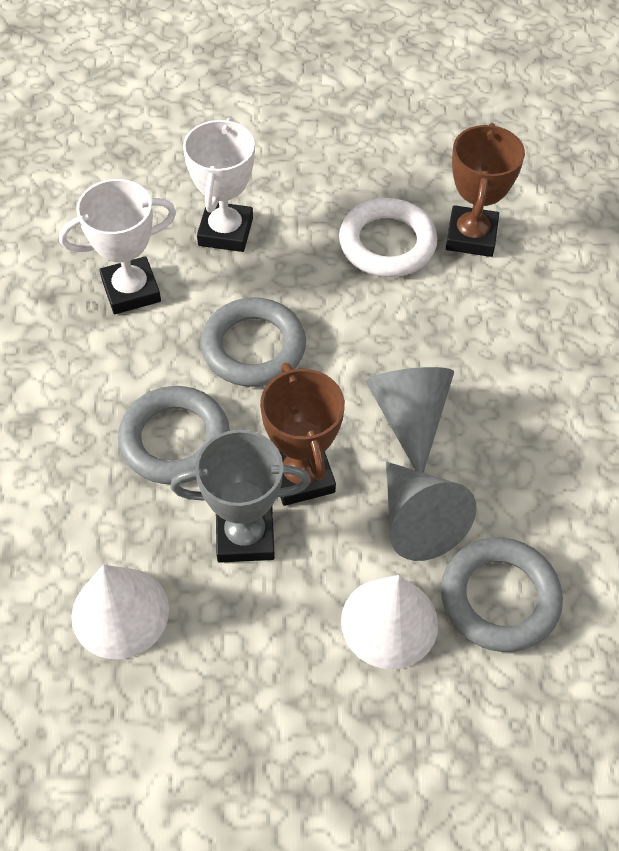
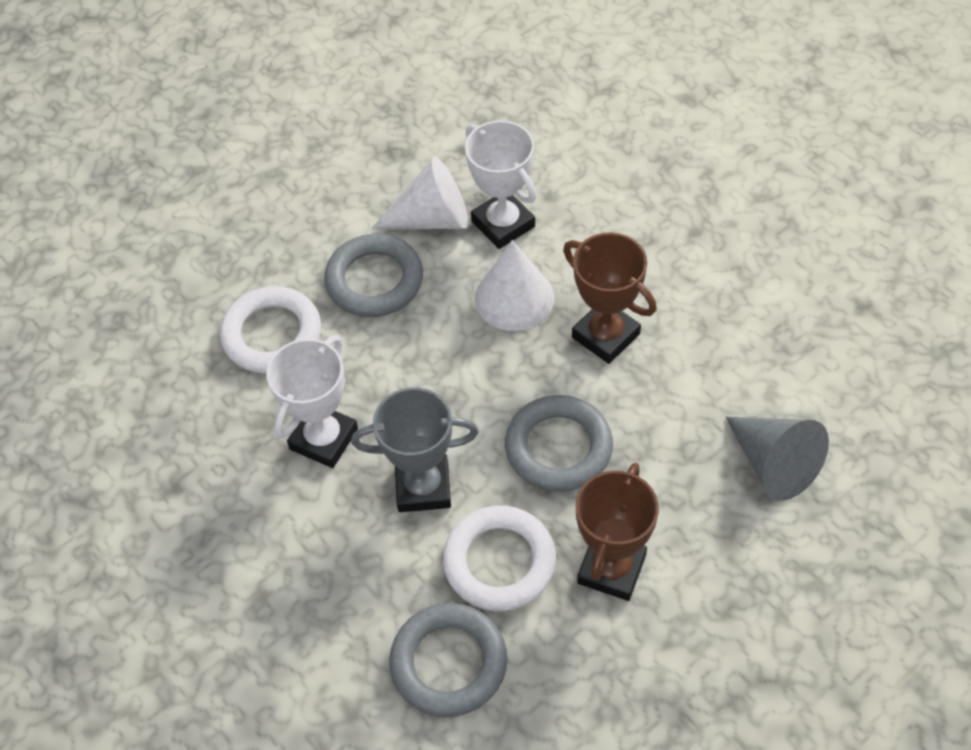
grey cone: [366,367,454,473] [386,461,477,561] = 2 -> [726,417,829,501] = 1
white ring: [339,198,438,277] = 1 -> [220,286,321,373] [443,505,556,611] = 2

